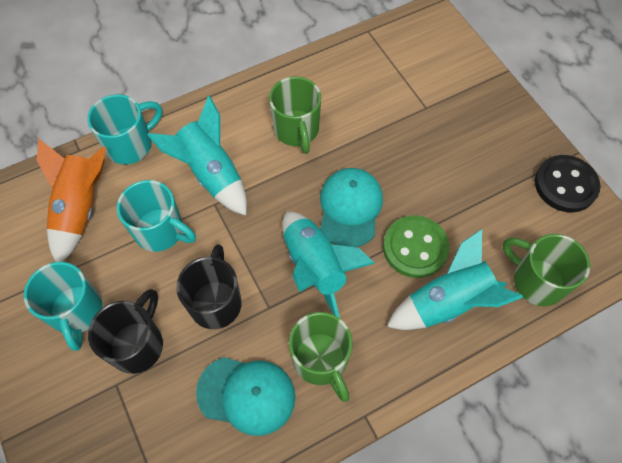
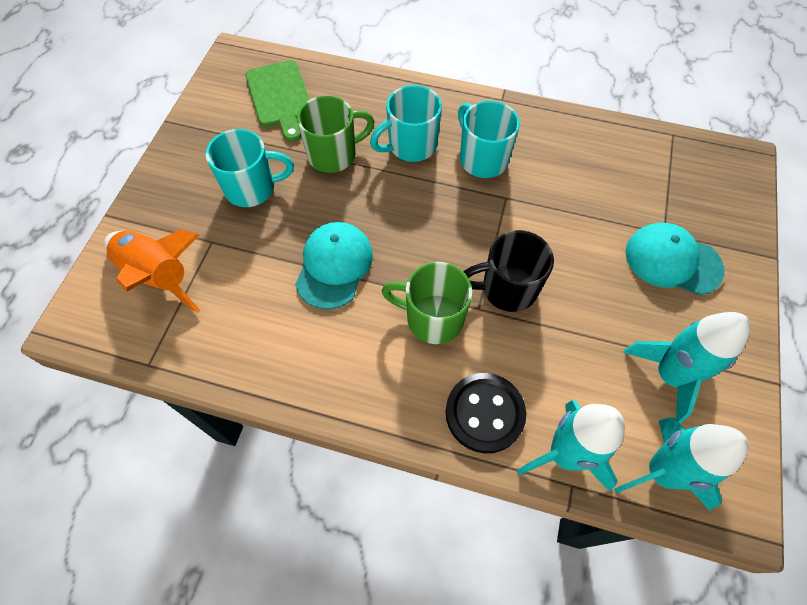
black mug: [88,289,163,374] [176,244,242,329] = 2 -> [463,230,554,312] = 1
green button: [383,215,449,278] = 1 -> none = 0
green cutting board: none = 0 -> [245,60,310,142] = 1
green mug: [269,77,321,154] [289,312,353,402] [503,234,590,306] = 3 -> [297,96,375,173] [382,262,472,344] = 2

